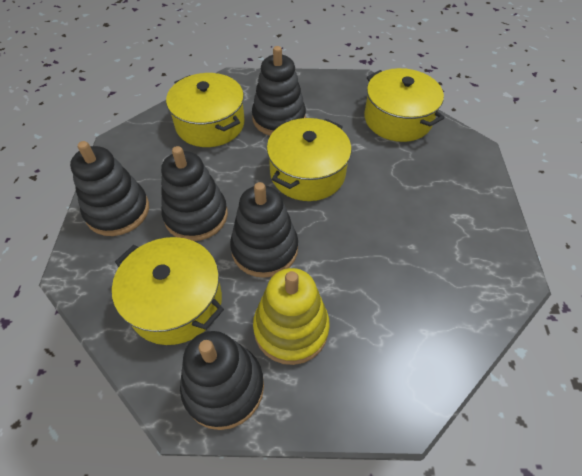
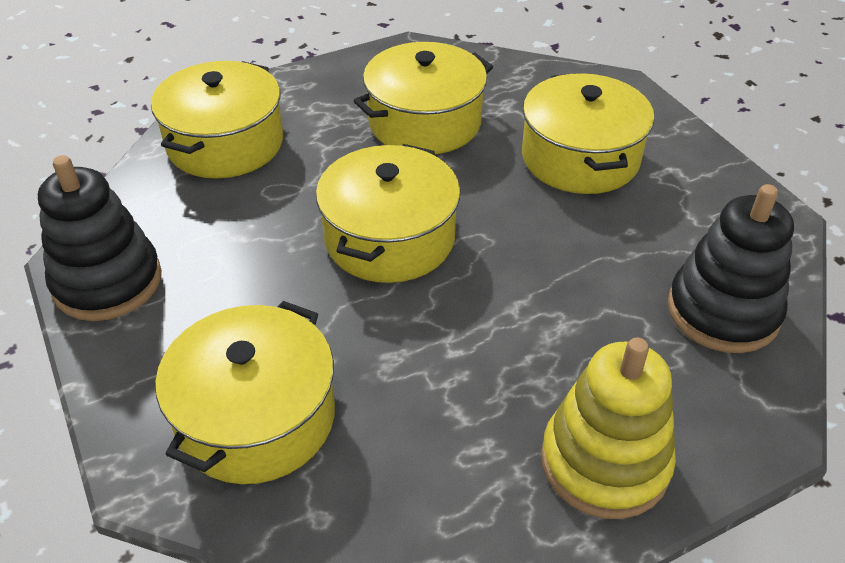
black stacking toy: [70,141,149,236] [161,146,228,241] [180,331,264,430] [230,182,298,278] [252,46,306,136] = 5 -> [38,155,162,321] [668,184,794,353] = 2
yellow pot: [112,237,224,345] [166,73,245,147] [267,118,351,201] [364,68,444,142] = 4 -> [151,61,283,179] [155,301,335,484] [316,144,460,283] [354,42,493,154] [522,73,654,194] = 5

